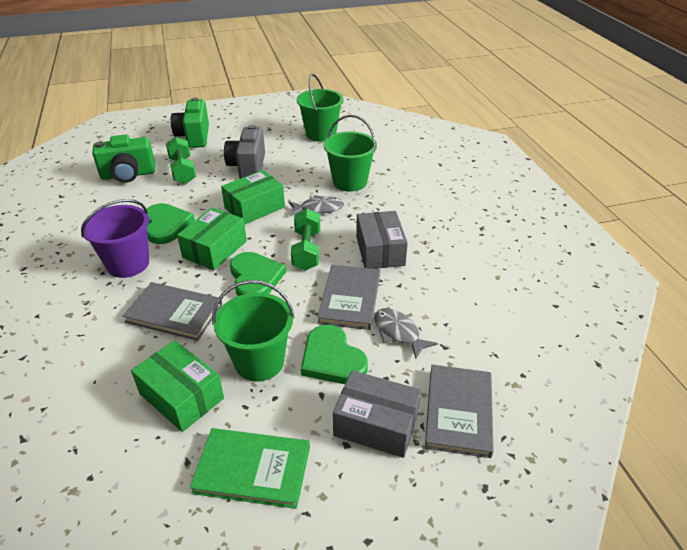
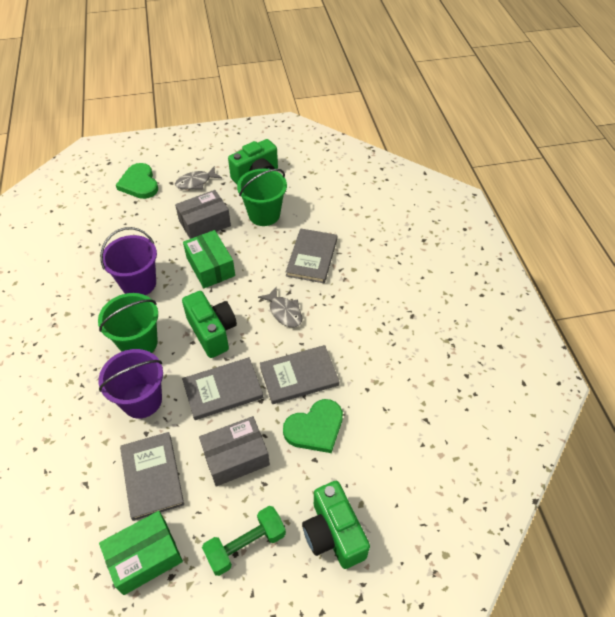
green book: [190,428,310,509] = 1 -> none = 0
green box: [131,340,224,432] [177,207,247,270] [221,170,285,224] = 3 -> [99,511,183,595] [183,230,235,288] = 2
green bucket: [212,280,295,381] [296,74,344,142] [323,115,377,192] = 3 -> [98,293,158,353] [237,169,287,226] = 2
green camera: [92,134,155,183] [171,97,209,148] = 2 -> [182,291,237,358] [228,139,278,184] [302,481,370,569] = 3
green dumbbell: [166,137,196,184] [291,209,320,271] = 2 -> [202,506,286,576] = 1
green heart: [147,203,195,244] [230,252,286,296] [301,325,368,384] = 3 -> [116,163,158,199] [283,399,343,453] = 2
grey book: [123,282,223,341] [317,265,380,330] [425,365,494,458] = 3 -> [120,432,184,521] [182,357,263,420] [260,345,340,404] [286,228,337,283] = 4
grey camera: [224,125,265,179] = 1 -> none = 0
purple bucket: [81,199,149,278] = 1 -> [98,349,163,419] [100,227,157,295] = 2

